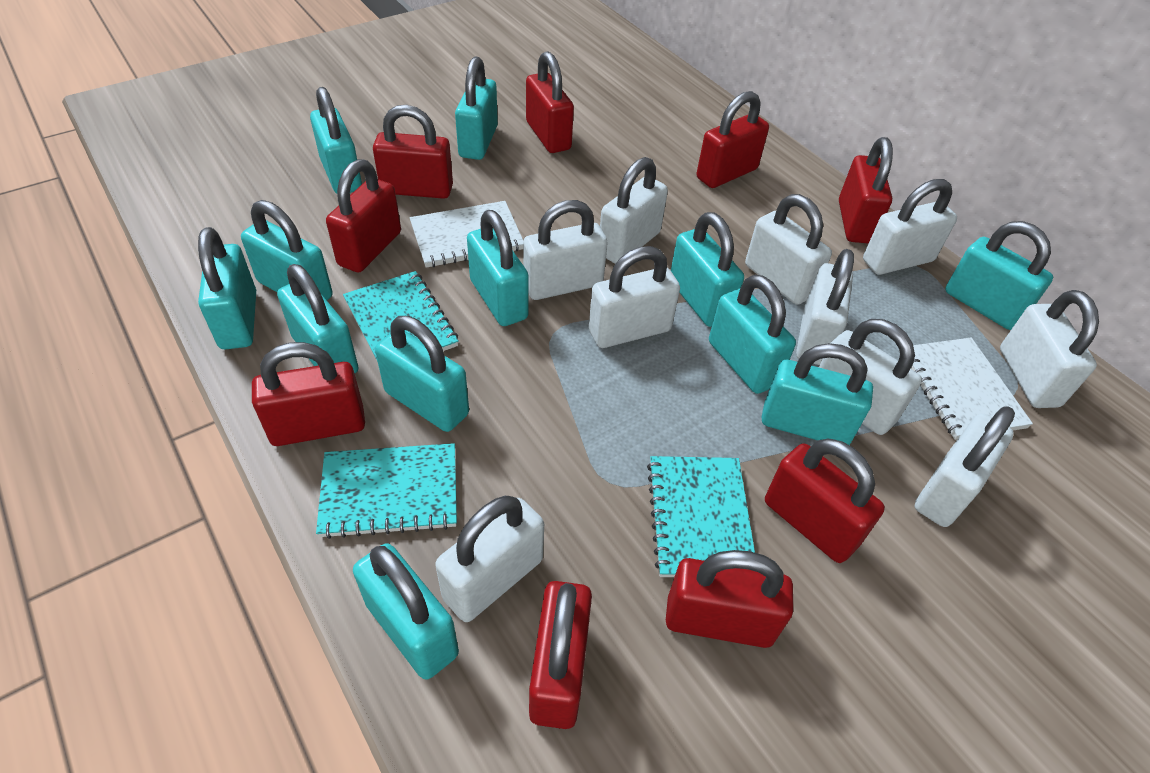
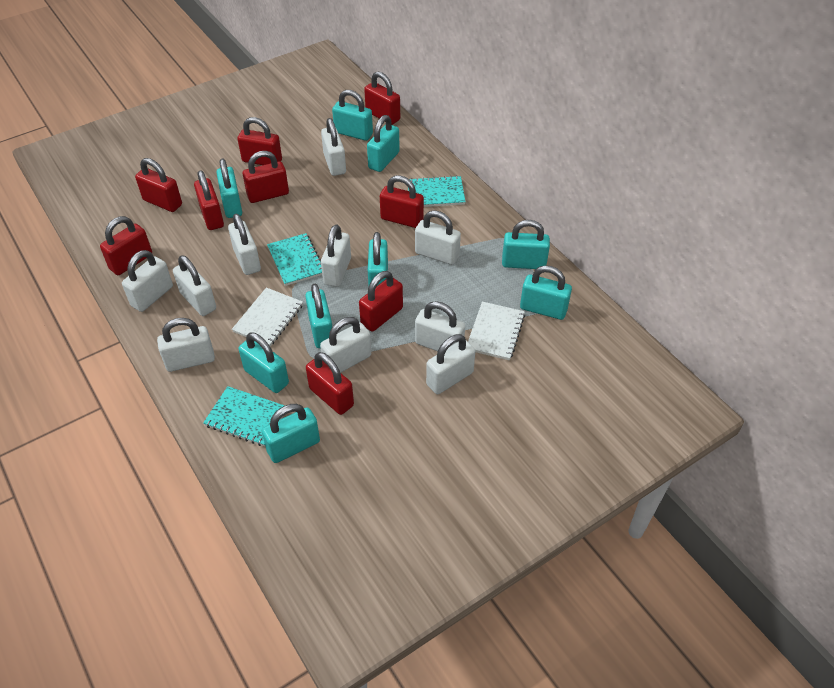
turquoise padlock: [198,227,256,349] [241,200,332,300] [277,264,358,373] [310,87,362,194] [353,543,459,680] [375,316,469,432] [455,56,498,160] [467,210,529,326] [671,212,744,327] [709,275,796,394] [762,343,873,445] [945,221,1053,330] = 12 -> [216,159,242,218] [239,332,289,393] [262,404,320,463] [305,284,332,348] [332,90,373,141] [367,115,400,172] [368,232,388,287] [502,220,550,269] [520,265,572,320] = 9

